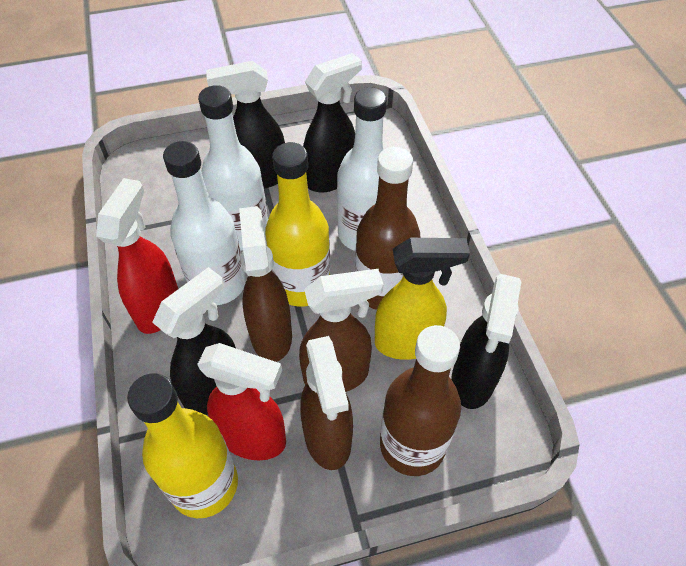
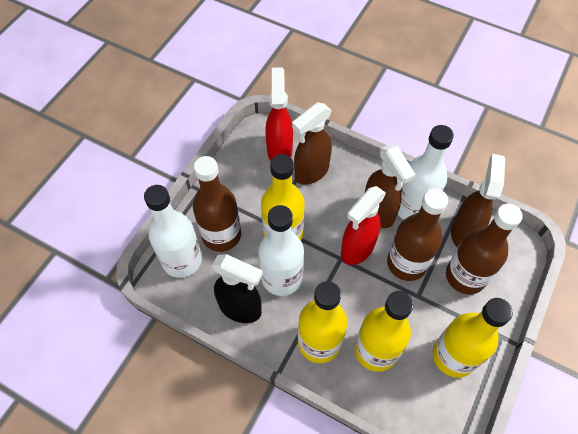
black spray bottle: [152,267,236,415] [206,61,285,188] [303,53,362,192] [451,274,521,409] = 4 -> [212,254,263,323] = 1
brown bottle: [355,147,420,310] [380,325,461,476] = 2 -> [193,156,241,252] [387,188,448,281] [446,204,523,294] = 3
yellow bottle: [127,373,238,518] [265,142,330,307] = 2 -> [261,154,305,240] [298,281,347,363] [355,291,414,372] [433,298,513,378] = 4
yellow spray bottle: [375,238,470,360] = 1 -> none = 0

